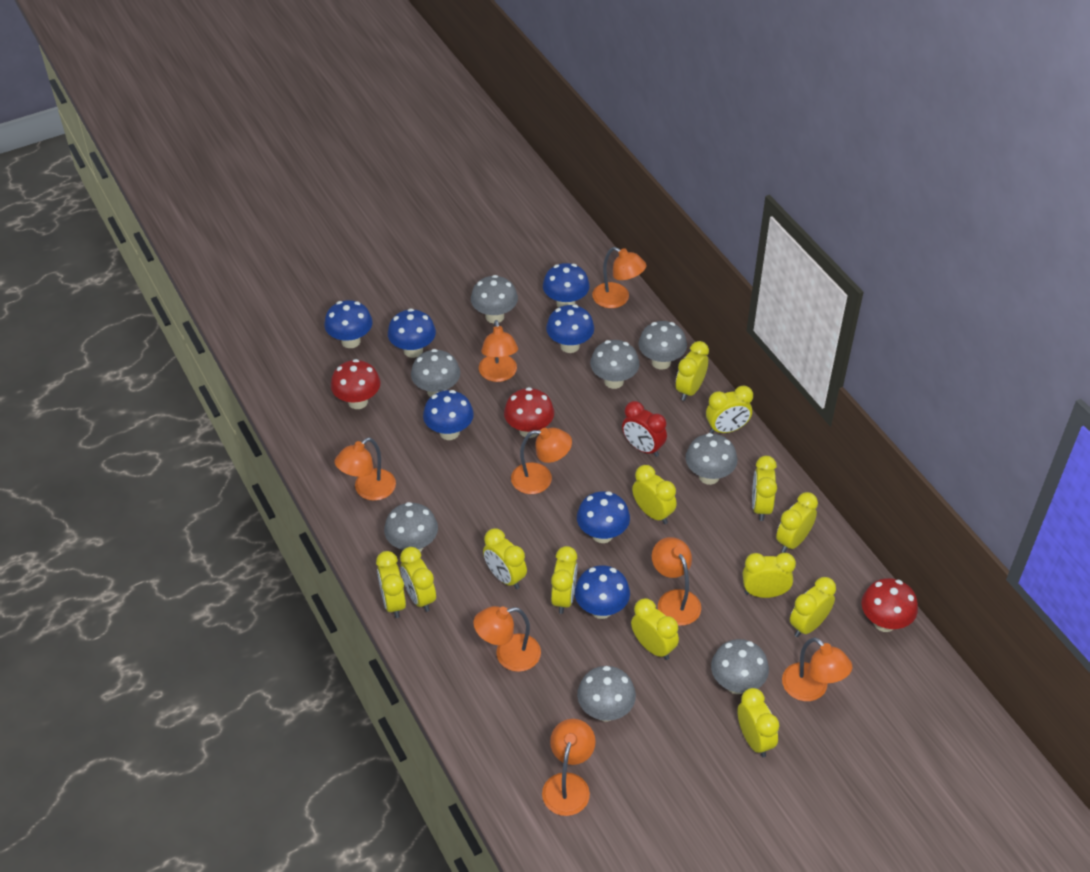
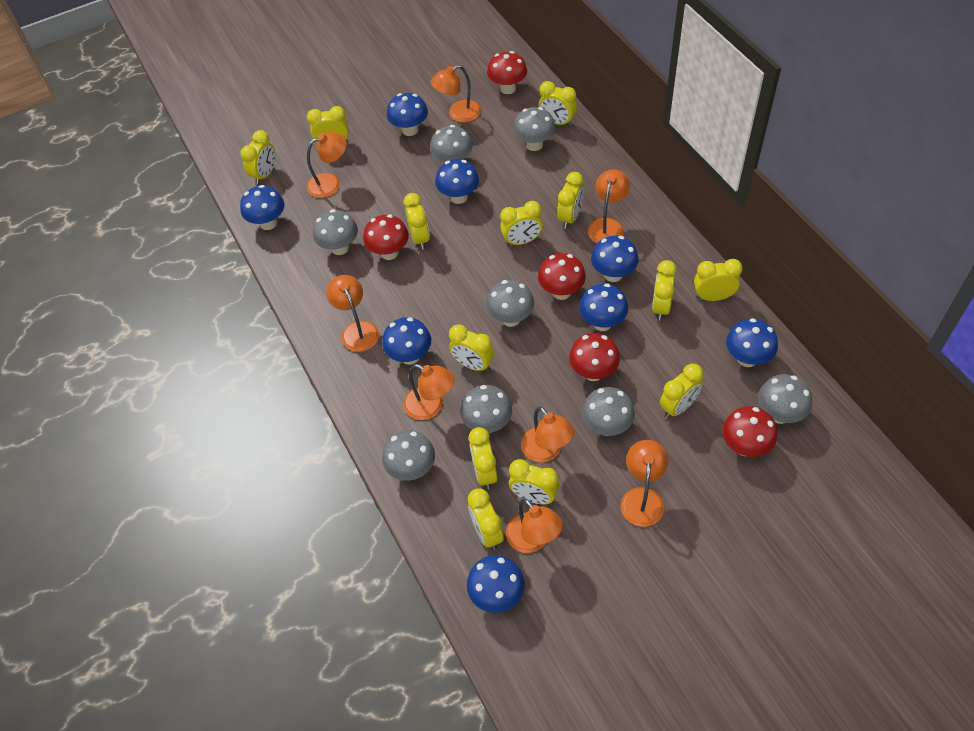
blue mushroom: [324,300,373,348] [388,309,436,358] [423,390,474,440] [543,263,590,308] [546,305,594,353] [575,566,630,619] [577,491,630,543] = 7 -> [240,185,285,230] [382,317,431,365] [387,93,428,136] [435,159,479,204] [467,555,525,613] [579,283,628,331] [591,236,639,282] [726,318,778,367] = 8
red clock: [622,401,667,457] = 1 -> none = 0
red mushroom: [331,359,380,409] [504,387,554,438] [861,578,918,632] = 3 -> [363,214,409,260] [487,51,527,94] [538,253,586,300] [569,333,620,381] [722,406,777,457] = 5

